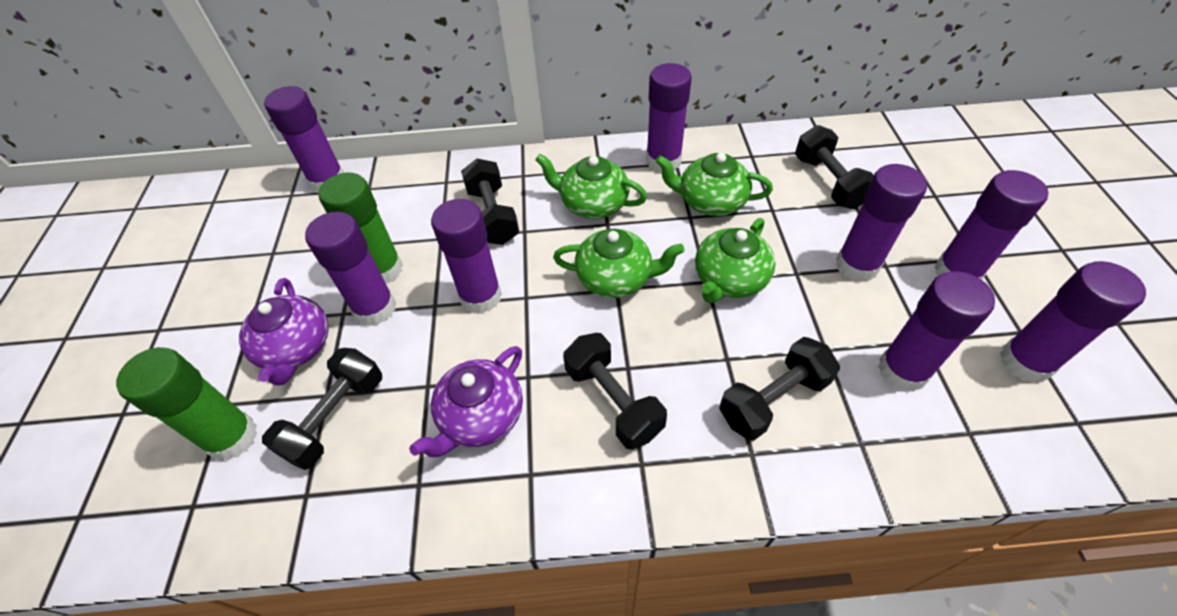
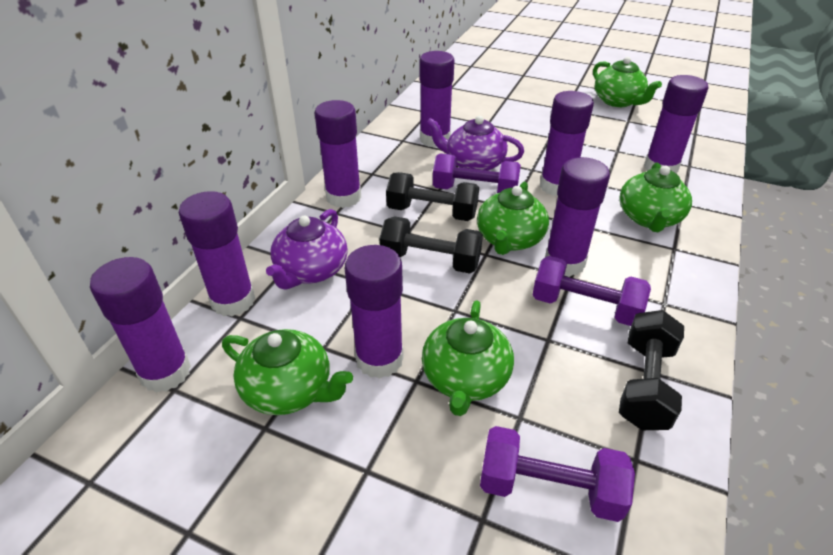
black dumbbell: [262,348,382,470] [461,158,519,245] [563,333,667,450] [719,337,840,441] [795,125,874,209] = 5 -> [379,216,483,274] [386,172,479,221] [619,310,684,430] = 3
green glue stick: [116,347,257,461] [319,173,403,284] = 2 -> none = 0
green teapot: [535,154,647,219] [553,229,684,298] [655,153,773,216] [695,218,776,303] = 4 -> [222,329,353,415] [422,301,514,416] [477,182,549,255] [593,57,662,107] [619,162,692,232] = 5
purple dumbbell: none = 0 -> [433,154,521,193] [480,426,635,522] [533,256,651,326] = 3

